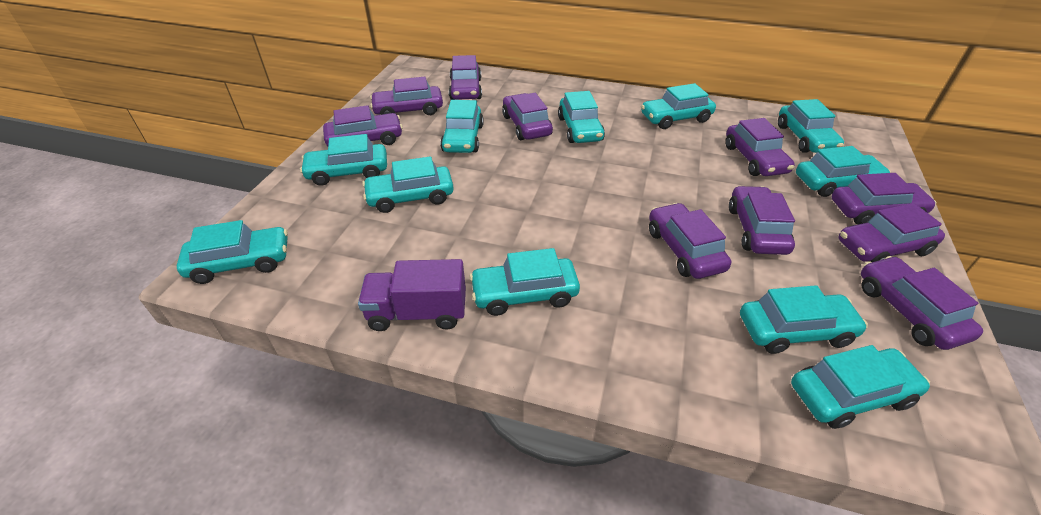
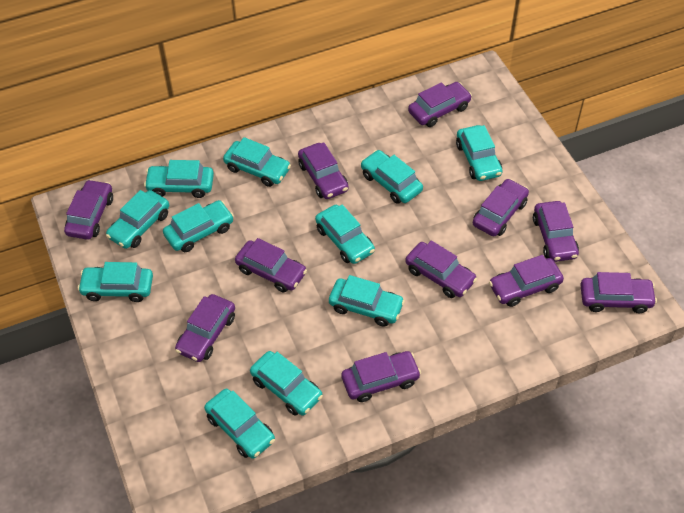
purple car: [323,105,403,146] [370,77,443,115] [449,55,482,100] [502,93,553,140] [649,203,731,279] [725,118,795,176] [729,186,795,255] [832,173,936,225] [838,203,945,262] [861,256,983,350] = 10 -> [64,179,113,240] [175,294,235,362] [235,238,307,293] [298,142,349,199] [341,351,421,402] [405,240,477,298] [408,82,472,127] [473,179,529,236] [489,255,564,307] [533,201,579,262] [580,272,657,313] = 11
purple truck: [358,259,466,331] = 1 -> none = 0

